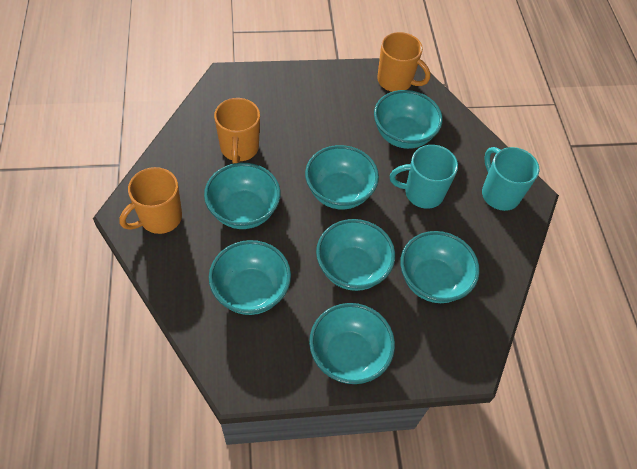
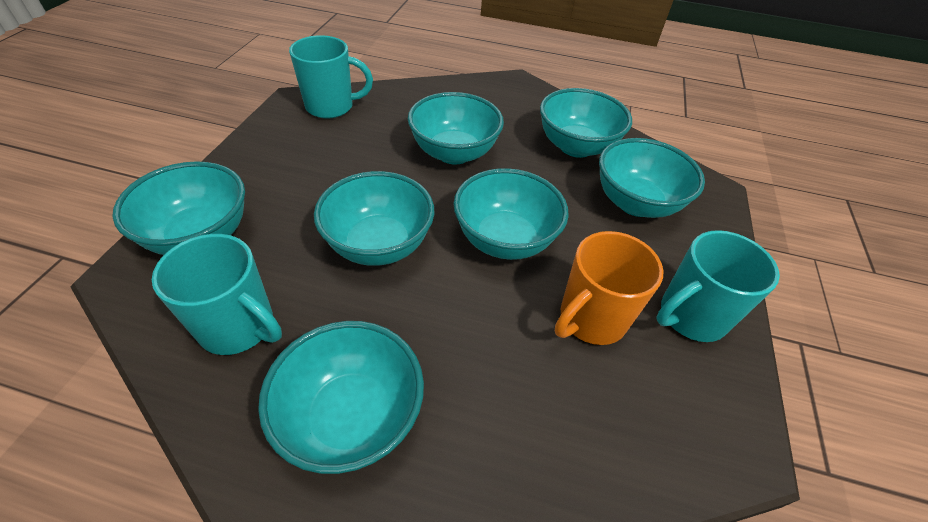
orange mug: [119,167,182,234] [214,98,260,164] [377,32,430,92] = 3 -> [555,231,664,345] = 1
turquoise mug: [390,145,458,209] [482,147,539,211] = 2 -> [152,234,282,355] [289,35,373,119] [656,230,780,342] = 3

